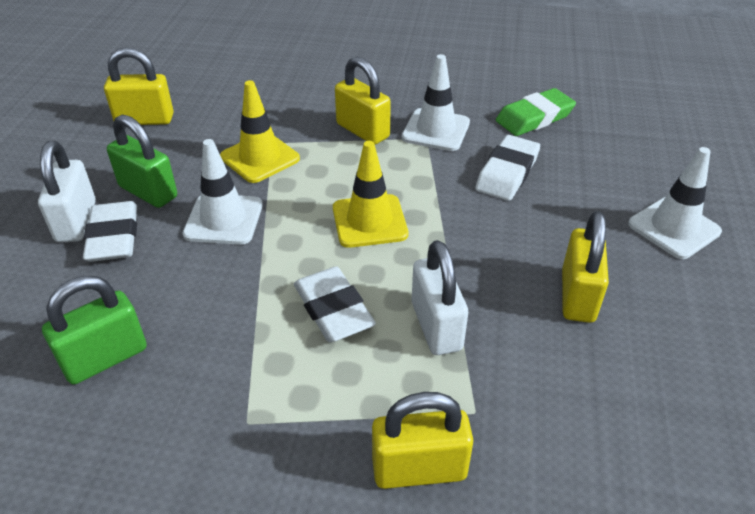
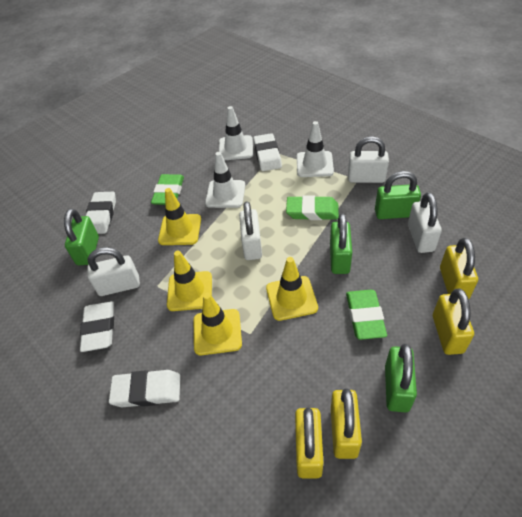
green eraser: [496,88,576,136] = 1 -> [151,174,184,205] [286,195,339,220] [346,290,387,340] = 3
green padlock: [42,276,147,385] [107,115,177,208] = 2 -> [64,208,99,265] [330,213,352,274] [375,171,421,219] [385,344,417,413] = 4
white eraser: [83,201,137,262] [294,267,376,342] [475,135,540,201] = 3 -> [80,301,114,352] [86,192,116,234] [109,370,180,407] [253,133,282,171] = 4
white padlock: [38,141,96,242] [412,240,468,355] = 2 -> [87,247,140,296] [239,201,262,260] [348,136,389,183] [408,192,442,253] = 4
yellow traffic cone: [220,80,300,183] [333,141,408,248] = 2 -> [158,188,201,245] [167,251,212,311] [194,293,242,355] [266,257,318,321] = 4

